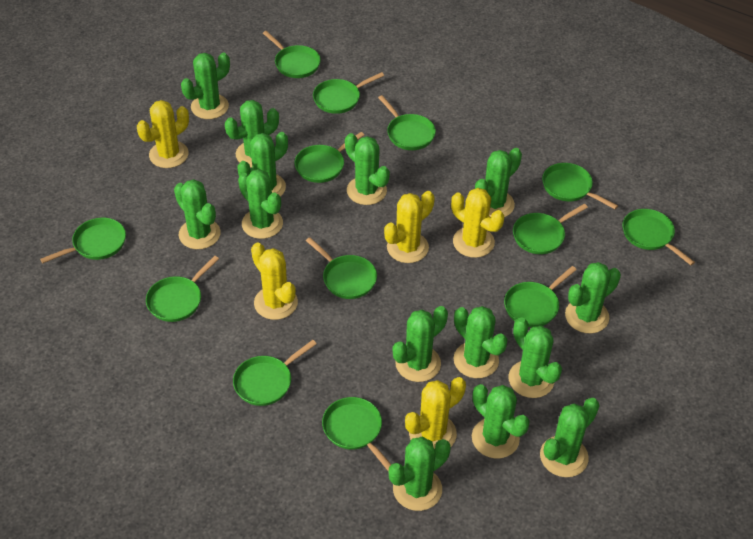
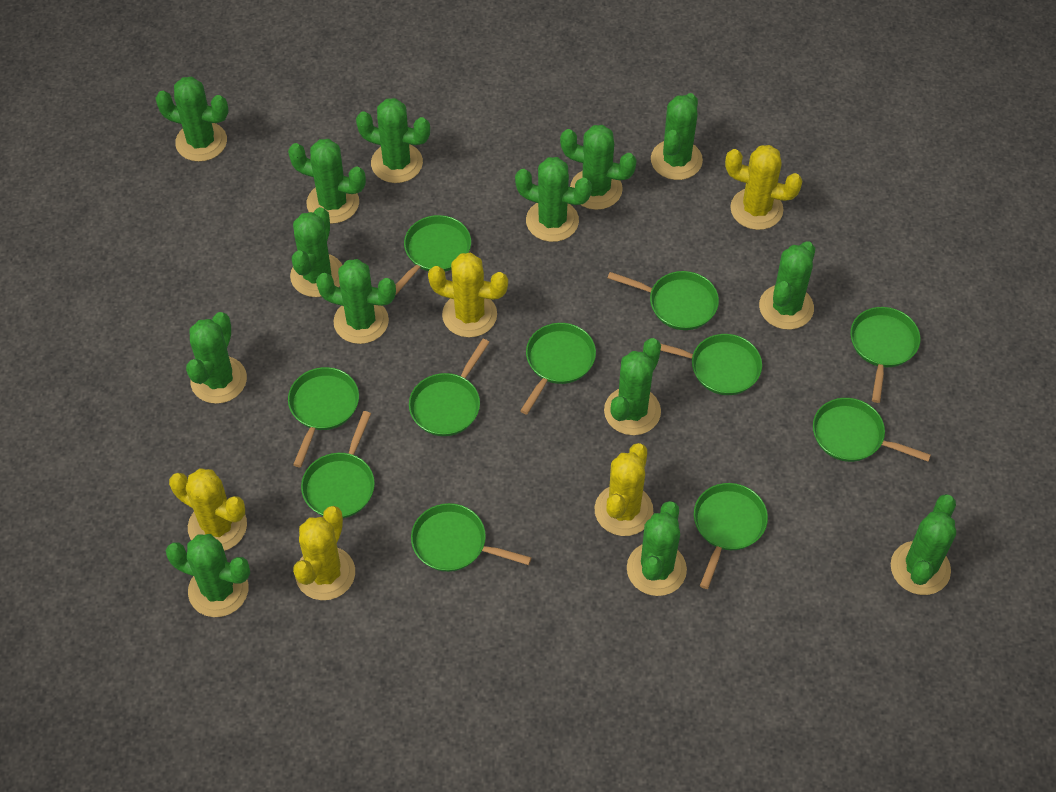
green pan: [40,218,126,263] [146,256,219,322] [233,340,317,406] [263,31,321,78] [294,132,364,183] [306,237,377,299] [313,72,384,114] [322,397,391,472] [378,95,436,150] [504,266,577,327] [513,204,588,254] [542,163,618,209] [622,209,695,265] = 13 -> [288,367,359,467] [301,411,375,518] [395,215,471,296] [409,339,490,436] [411,503,532,572] [520,323,596,414] [608,271,719,330] [660,334,762,395] [694,483,768,589] [813,398,931,462] [850,307,921,403] = 11

